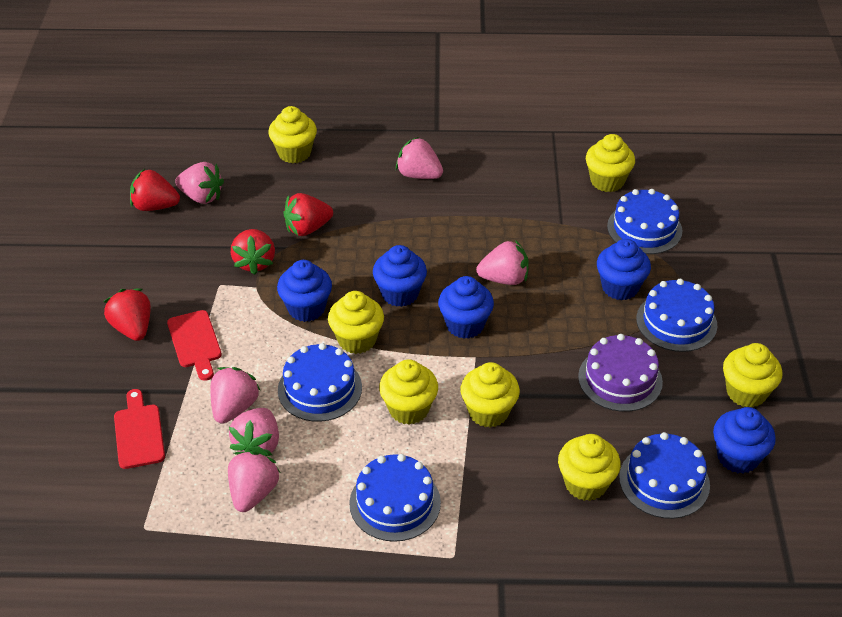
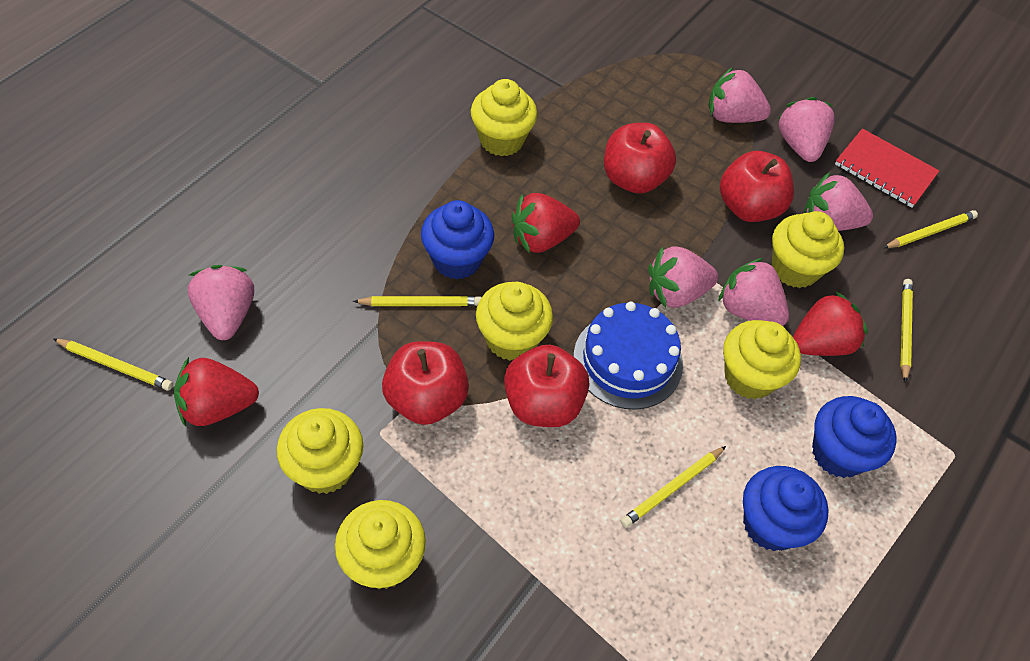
blue cake: [278,343,362,422] [349,454,441,542] [607,189,682,254] [619,432,710,519] [636,279,717,352] = 5 -> [574,302,683,410] = 1
blue cupcake: [277,260,332,322] [373,245,427,307] [438,276,494,339] [597,239,651,300] [713,407,776,473] = 5 -> [421,200,494,279] [743,466,829,551] [812,396,897,478] = 3
purple cake: [578,334,663,412] = 1 -> none = 0
red apple: none = 0 -> [382,341,469,425] [504,345,589,427] [604,123,676,194] [720,151,794,222] = 4
red cutting board: [114,389,165,469] [167,310,222,381] = 2 -> none = 0
red notebook: none = 0 -> [835,128,939,208] = 1
red strawberry: [104,289,151,341] [130,169,180,211] [231,229,275,275] [284,193,333,236] = 4 -> [174,357,259,426] [512,193,580,253] [793,292,868,356] = 3
yellow cupcake: [268,106,317,163] [328,291,384,354] [379,359,438,425] [460,362,520,428] [558,434,621,501] [586,134,635,192] [723,343,782,408] = 7 -> [277,408,363,494] [335,500,426,589] [471,79,537,156] [476,282,553,361] [723,320,801,399] [772,211,844,288] = 6
yellow pencil: none = 0 -> [53,338,173,391] [353,296,481,306] [621,446,726,528] [883,210,978,248] [900,279,913,383] = 5

